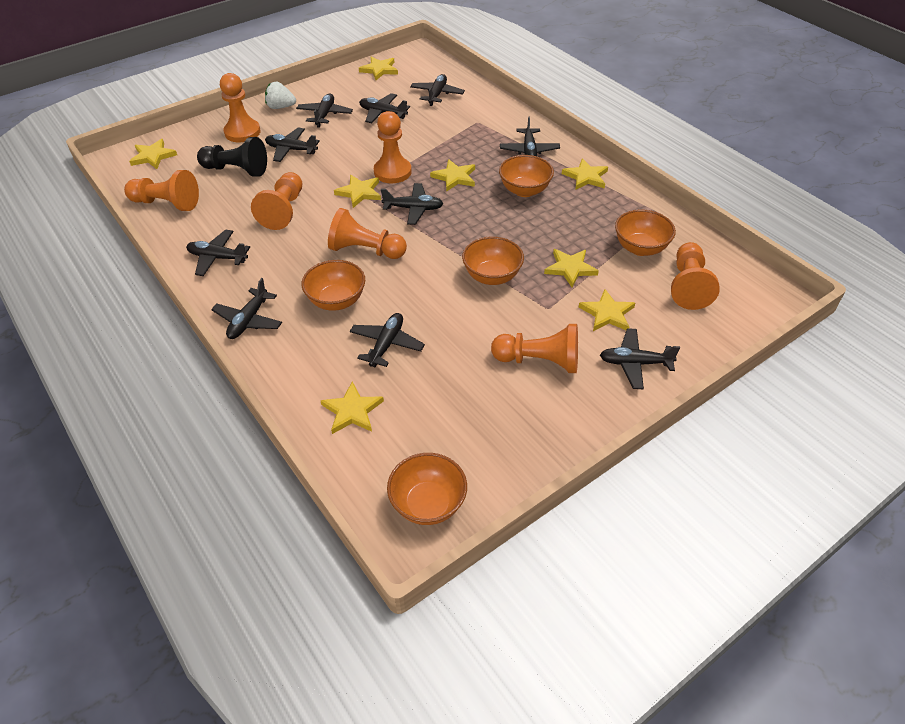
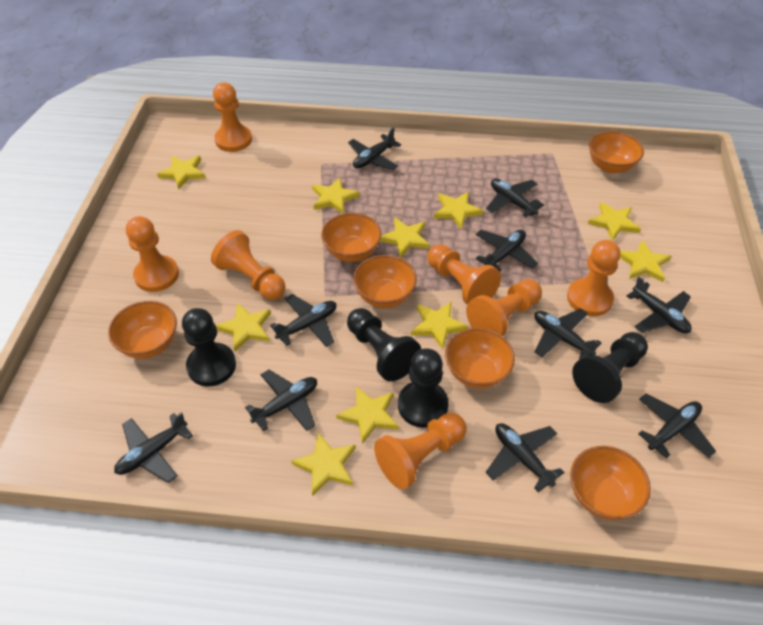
black pawn: [197,137,267,177] = 1 -> [182,308,236,387] [347,308,421,381] [398,348,449,428] [572,332,648,403] = 4
orange bowl: [302,260,365,311] [387,453,467,525] [462,236,524,285] [499,155,554,197] [615,209,676,256] = 5 -> [108,301,177,359] [321,213,382,262] [353,255,417,308] [445,328,515,389] [570,446,651,520] [589,131,644,173] = 6
white strawberry: [265,82,296,109] = 1 -> none = 0
yellow star: [129,139,177,169] [321,382,384,434] [334,175,381,208] [359,57,398,80] [430,159,475,192] [544,249,599,287] [562,158,608,190] [579,289,635,331] = 8 -> [157,156,206,189] [216,303,271,351] [291,433,356,496] [312,177,360,214] [336,386,398,444] [380,217,430,258] [411,301,468,349] [433,192,483,230] [588,202,641,241] [620,240,671,282] = 10

